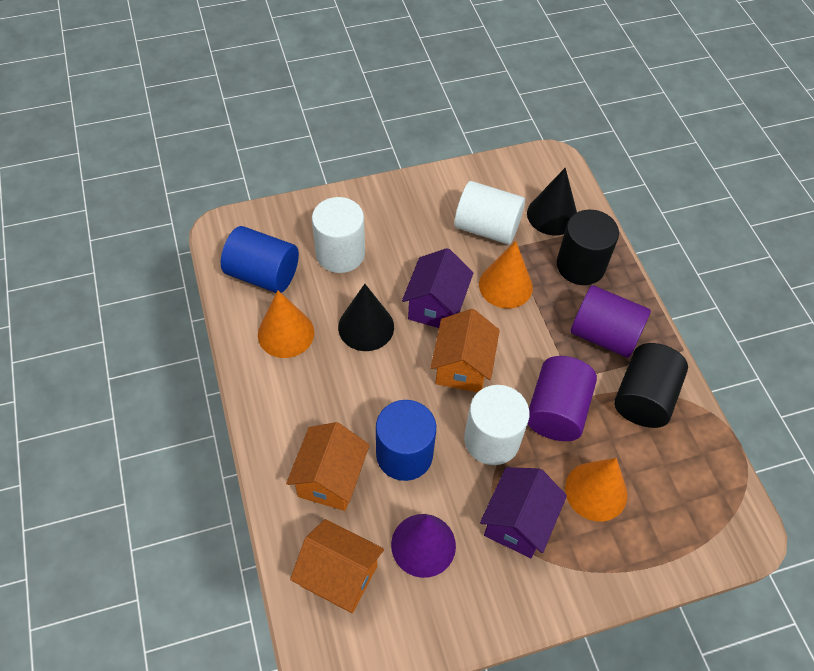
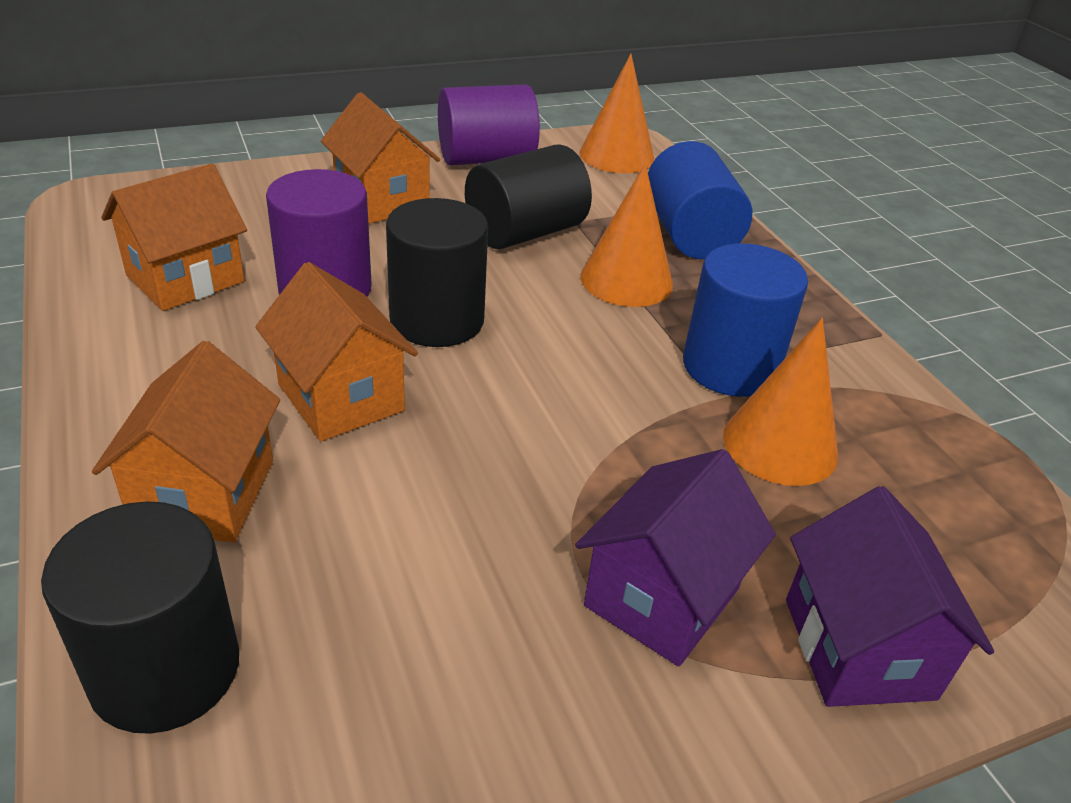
black cone: [338,284,394,351] [527,168,577,235] = 2 -> none = 0
black cylinder: [557,210,619,285] [614,343,688,428] = 2 -> [41,501,239,734] [386,198,488,347] [465,144,592,249] = 3
orange house: [286,422,370,511] [290,519,384,613] [430,309,500,392] = 3 -> [92,341,280,542] [101,164,247,311] [255,262,418,441] [321,92,440,224] = 4
purple cone: [391,514,456,578] = 1 -> none = 0
white cylinder: [312,197,365,273] [454,181,525,245] [464,385,530,465] = 3 -> none = 0

